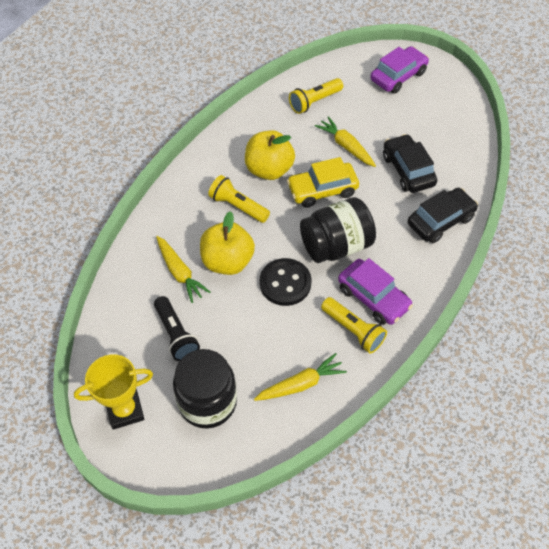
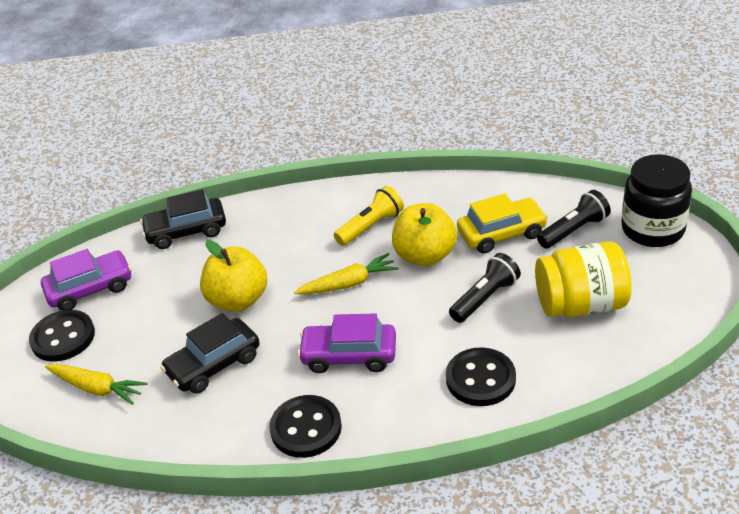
black button: [260,258,311,306] = 1 -> [29,310,95,362] [269,395,342,458] [446,347,516,406] = 3
black flashlight: [154,296,200,361] = 1 -> [449,253,521,323] [537,190,611,249] = 2
black jar: [173,349,237,429] [300,197,376,263] = 2 -> [621,154,692,247] = 1
yellow carrot: [156,236,210,303] [254,353,347,401] [315,116,376,167] = 3 -> [45,364,147,405] [294,253,399,294] = 2
yellow flashlight: [208,175,270,223] [289,78,343,114] [321,297,387,354] = 3 -> [334,186,404,246] = 1
yellow jar: none = 0 -> [535,241,632,317] = 1
yellow trophy: [74,354,153,430] = 1 -> none = 0

